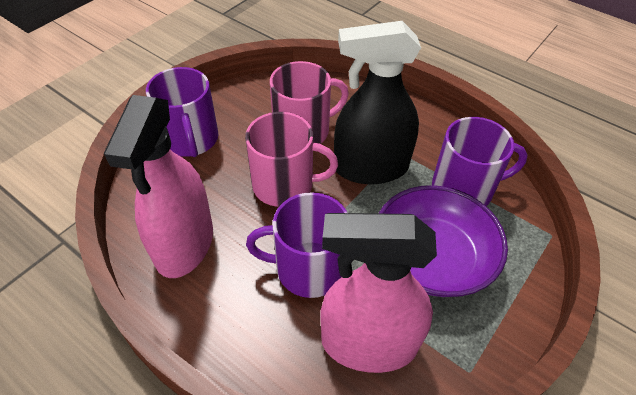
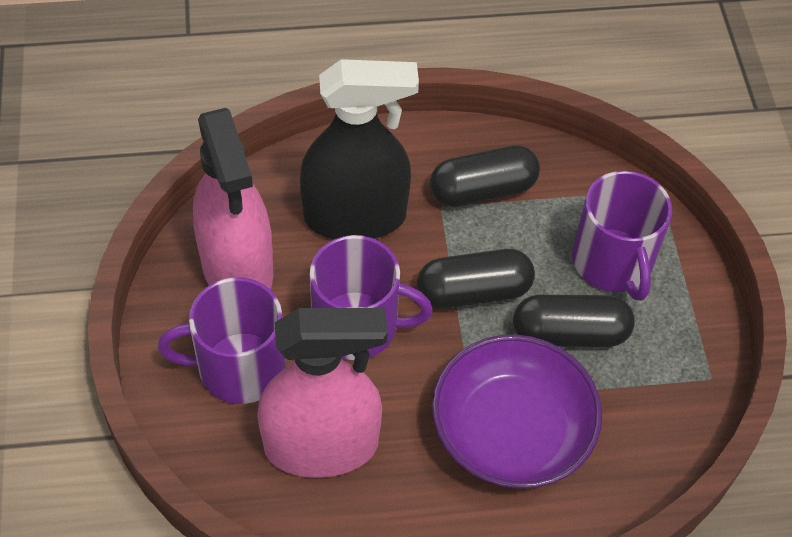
black capsule: none = 0 -> [417,249,535,309] [430,145,540,207] [513,295,635,347] = 3
pink mug: [245,112,338,207] [270,61,349,144] = 2 -> none = 0

